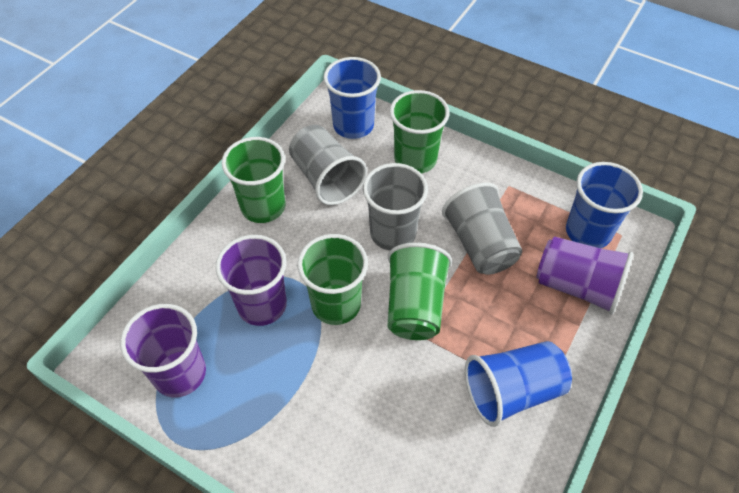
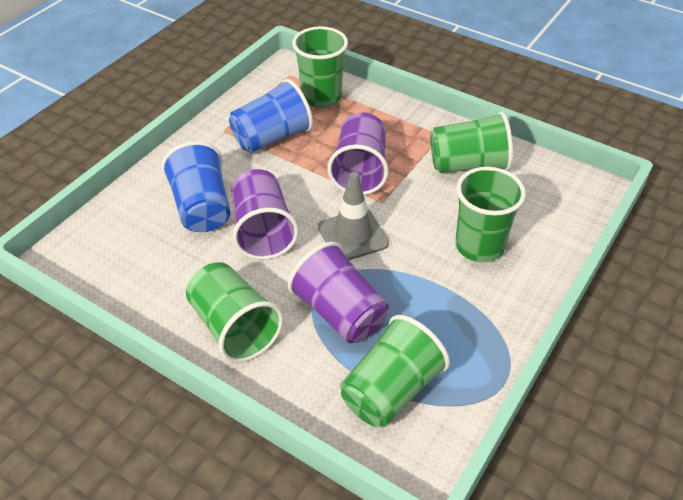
blue cup: [323,57,381,139] [465,341,572,427] [566,162,643,248] = 3 -> [161,141,230,232] [229,79,313,153] = 2
green cup: [221,137,286,223] [297,234,368,325] [387,243,452,340] [390,90,450,174] = 4 -> [186,262,284,363] [292,26,348,108] [340,315,450,427] [430,112,513,173] [455,167,526,262] = 5
grey cup: [289,125,367,205] [363,163,428,250] [442,182,522,275] = 3 -> none = 0
grey traffic cone: none = 0 -> [318,172,389,260] = 1

